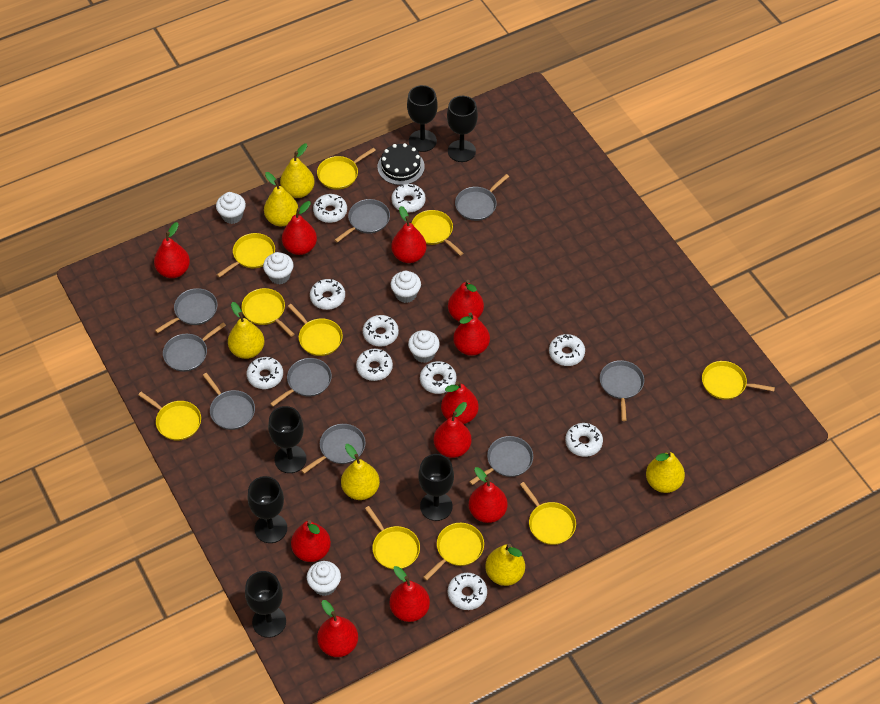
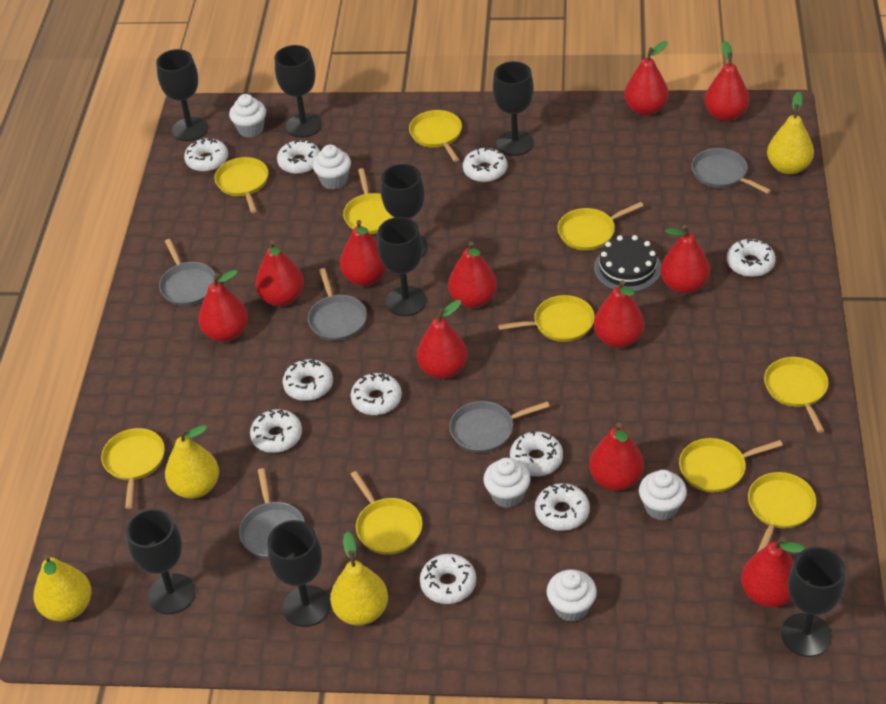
black goblet: [245,571,286,638] [247,476,287,543] [268,406,307,473] [407,85,438,152] [418,454,454,521] [447,96,478,162] = 6 -> [126,509,196,614] [156,49,208,141] [268,520,331,627] [275,45,322,138] [377,217,427,316] [381,164,428,257] [493,61,534,156] [781,547,846,657] = 8
grey pan: [155,288,218,333] [163,322,226,372] [203,373,255,430] [270,358,332,407] [301,424,366,474] [334,199,390,243] [455,174,509,221] [469,436,533,485] [600,360,644,421] = 9 -> [159,239,215,306] [239,468,305,558] [308,268,367,341] [449,401,550,453] [691,148,771,194] = 5
yellow pear: [228,302,265,359] [264,172,298,226] [280,144,315,198] [341,444,380,500] [485,544,525,586] [646,450,685,493] = 6 -> [33,554,92,622] [165,425,219,499] [330,531,388,626] [767,92,814,174] = 4

